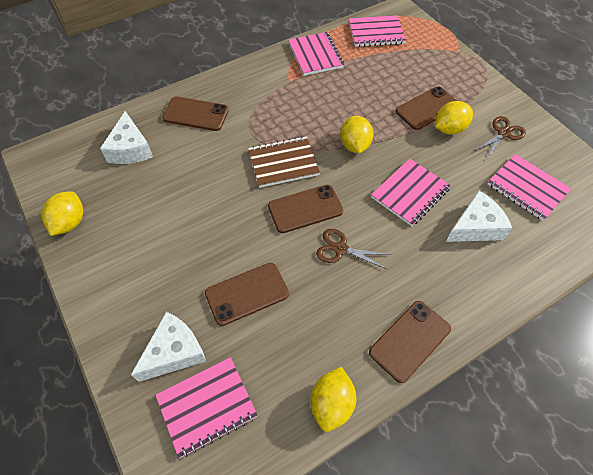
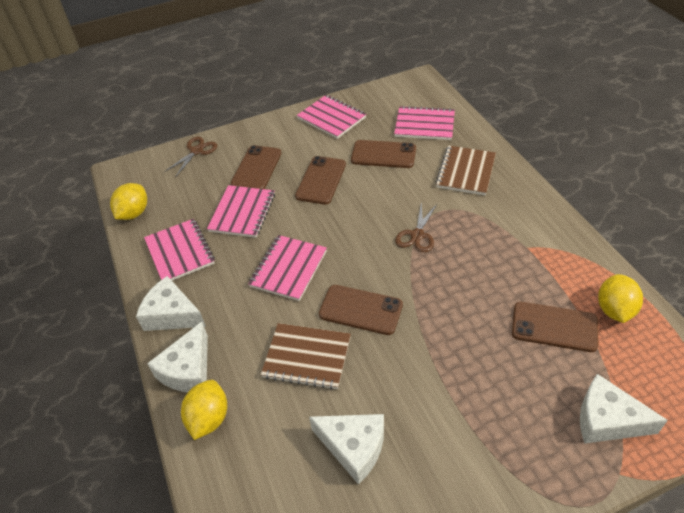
brown notebook: [248,136,320,188] = 1 -> [261,323,351,390] [435,146,496,195] = 2
white cheese: [100,111,153,164] [131,312,206,382] [446,191,512,242] = 3 -> [136,276,206,331] [147,322,208,392] [309,414,384,484] [580,374,668,444] = 4
yellow lemon: [42,191,83,236] [311,366,356,432] [340,116,373,153] [435,101,473,135] = 4 -> [110,183,147,220] [181,380,227,440] [598,274,643,323] = 3

